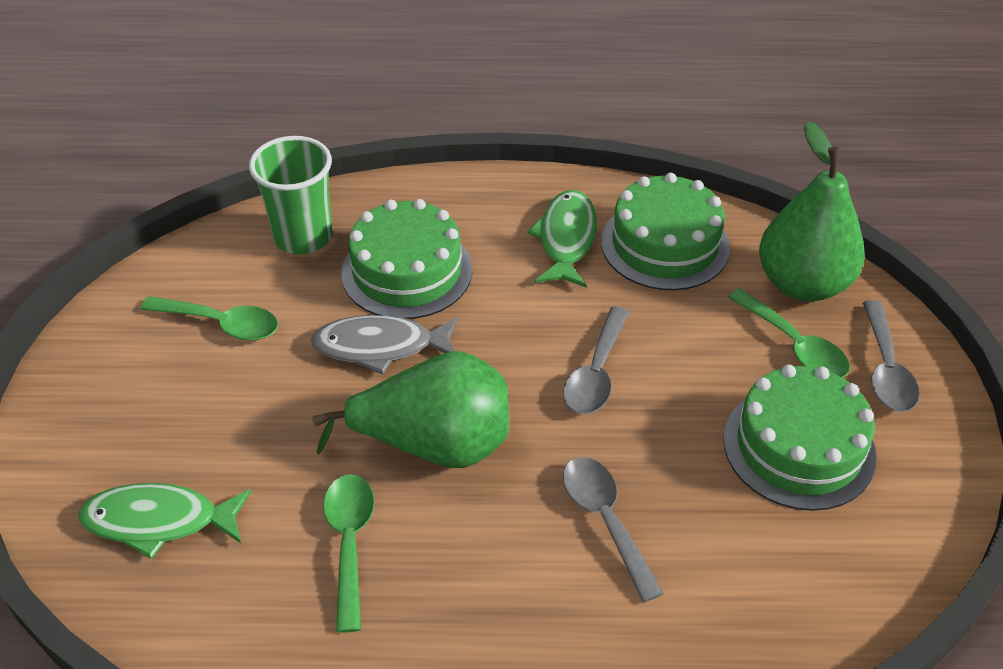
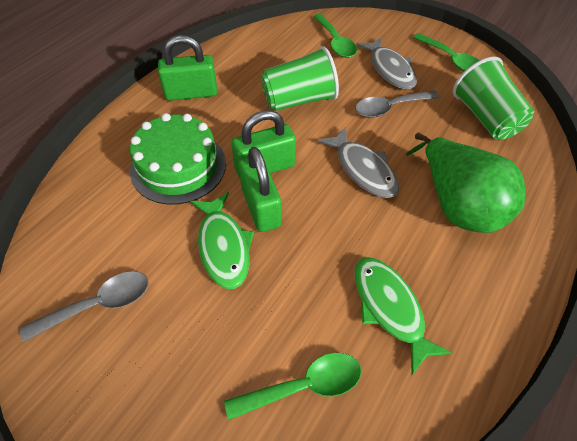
green cake: [341,199,473,319] [601,173,730,290] [724,365,877,511] = 3 -> [130,113,226,205] = 1
green cup: [249,136,333,254] = 1 -> [261,46,339,111] [453,57,534,139] = 2
green padlock: none = 0 -> [158,35,217,101] [231,110,296,178] [239,147,281,232] = 3
green pear: [312,351,509,468] [759,122,865,301] = 2 -> [406,133,525,233] = 1
grey fish: [311,315,458,374] = 1 -> [317,126,399,198] [356,37,417,90] = 2
grey spoon: [563,307,629,414] [563,457,664,602] [863,300,920,412] = 3 -> [20,271,149,342] [355,90,440,117] = 2

